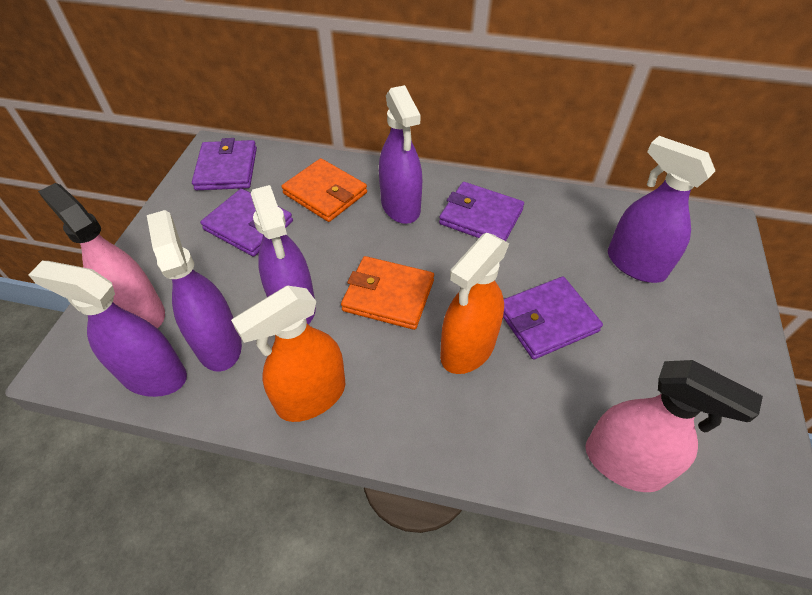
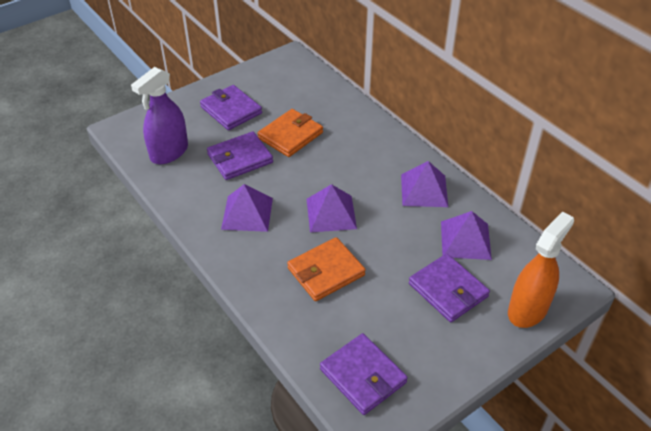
orange spray bottle: [231,286,345,422] [440,233,509,374] = 2 -> [508,212,574,328] = 1
pink spray bottle: [38,183,165,328] [585,360,763,492] = 2 -> none = 0
purple pyramid: none = 0 -> [221,184,273,232] [307,184,357,232] [401,161,448,207] [441,211,492,260] = 4
purple spray bottle: [29,261,187,397] [147,210,242,372] [251,185,316,324] [379,85,422,224] [608,136,716,283] = 5 -> [131,67,188,164] = 1

